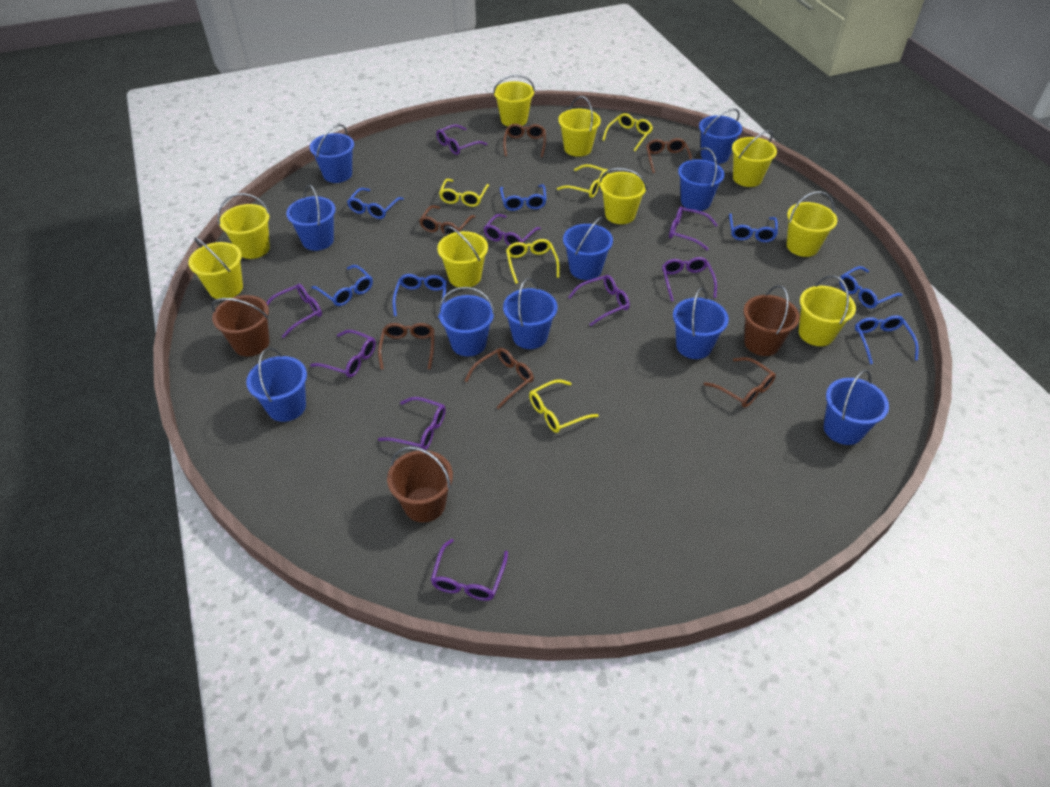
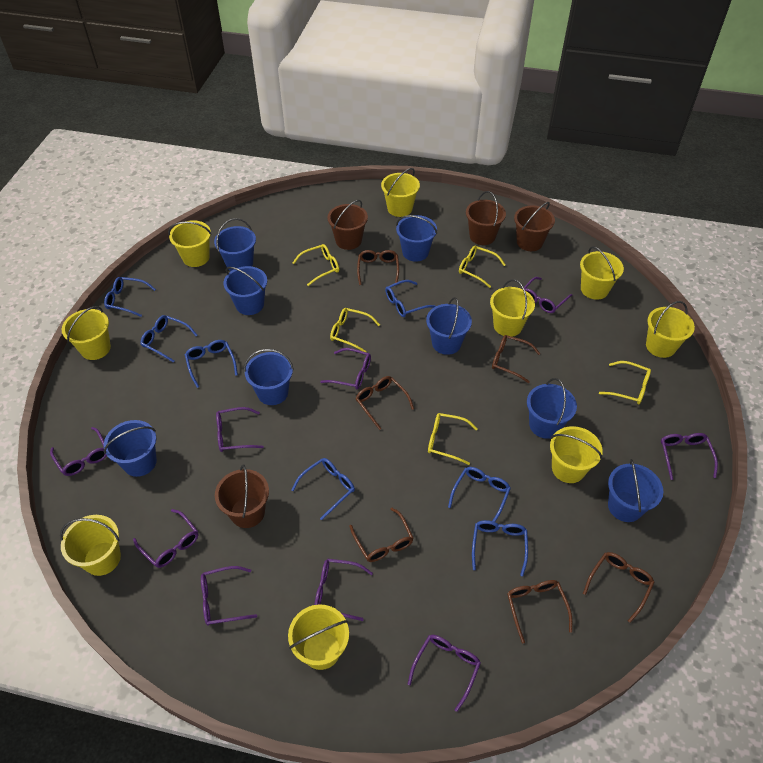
blue bucket: [246,347,307,422] [286,185,336,251] [310,124,354,183] [438,287,495,356] [503,278,558,349] [563,216,613,280] [673,287,729,359] [678,147,725,211] [699,108,742,164] [824,369,889,445] = 10 -> [104,420,157,477] [214,218,256,271] [224,266,267,315] [244,349,294,405] [396,215,437,262] [426,297,472,355] [527,378,577,439] [608,459,663,522] = 8
brown bucket: [211,295,269,357] [387,447,453,522] [743,285,800,356] = 3 -> [215,465,269,528] [328,200,368,250] [466,191,506,245] [514,202,555,251] = 4

